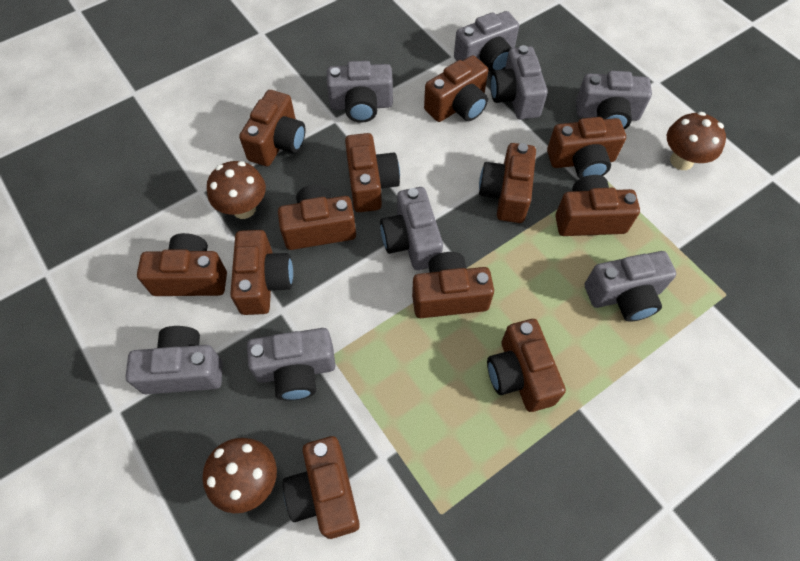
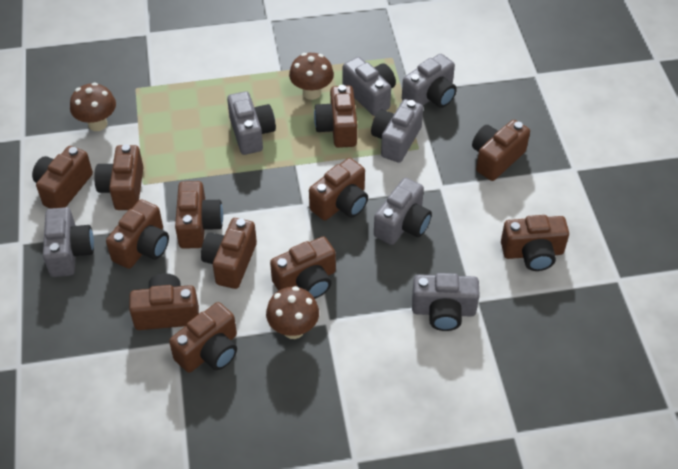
grey camera: [125,326,223,394] [247,328,335,401] [327,61,393,123] [380,187,443,270] [454,11,519,72] [490,45,548,119] [576,71,652,130] [585,251,676,322] = 8 -> [43,207,94,277] [227,91,276,155] [343,57,396,116] [371,99,423,163] [374,178,432,245] [402,54,457,108] [412,273,480,331] = 7

